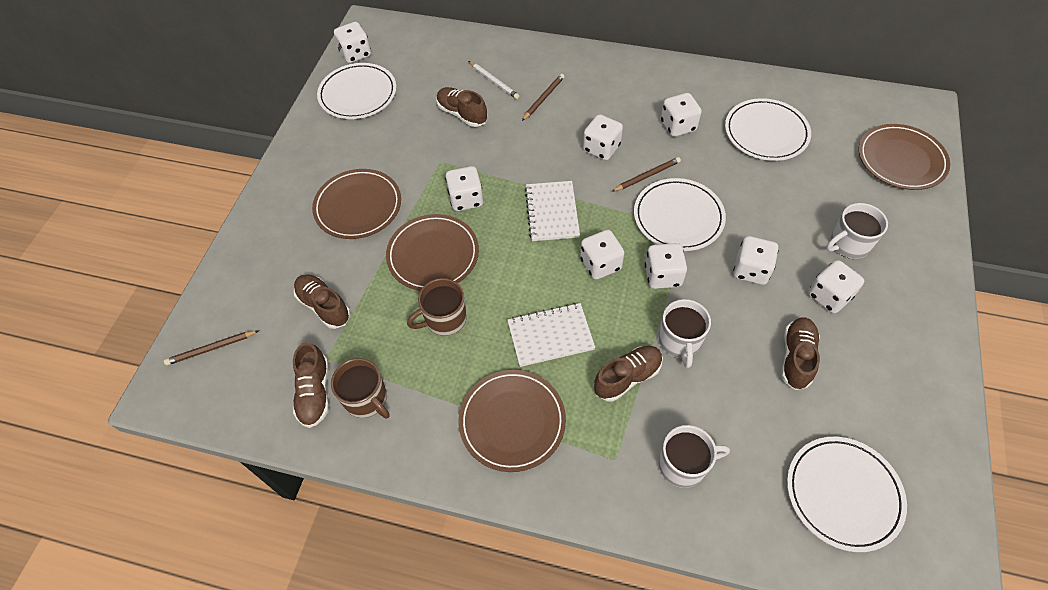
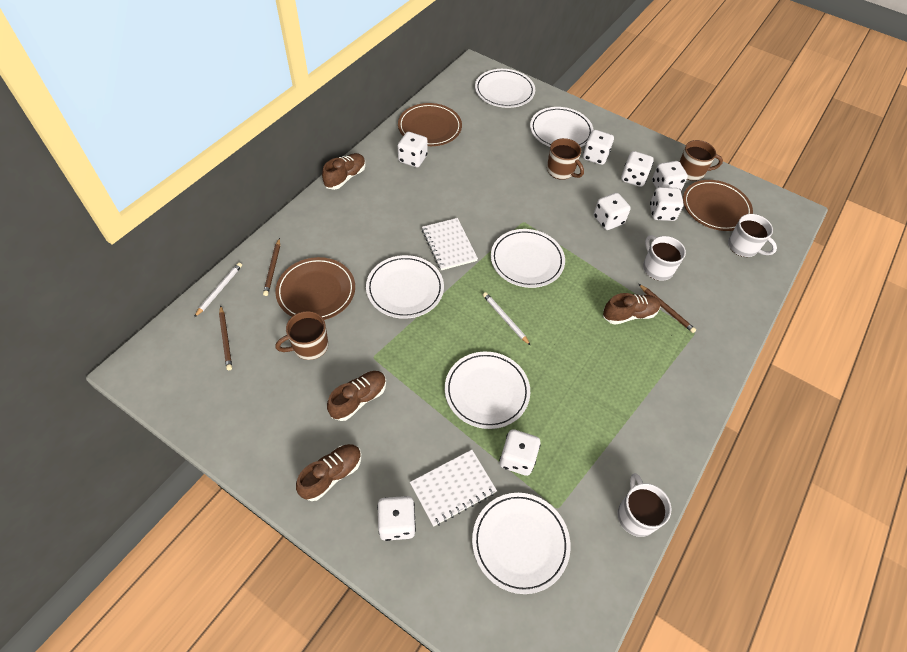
brown mug: [331,358,390,419] [407,278,467,336] = 2 -> [275,311,328,360] [547,138,584,180] [679,140,723,181] = 3
brown plate: [312,169,401,239] [386,214,479,291] [459,370,566,472] [858,124,950,190] = 4 -> [275,257,355,320] [398,103,462,146] [683,180,753,231] = 3
brown shoe: [293,342,329,428] [294,275,350,329] [436,87,488,127] [594,346,663,401] [781,317,820,390] = 5 -> [296,444,362,501] [322,153,366,190] [327,371,386,421] [603,293,660,325] = 4
white pencil: [468,61,519,99] = 1 -> [194,262,242,317] [483,292,531,346] = 2
white plate: [317,63,397,119] [634,178,726,251] [725,98,811,161] [787,437,907,552] = 4 -> [366,255,444,319] [445,352,530,429] [472,493,571,594] [475,69,535,108] [491,229,565,288] [530,107,594,147] = 6

